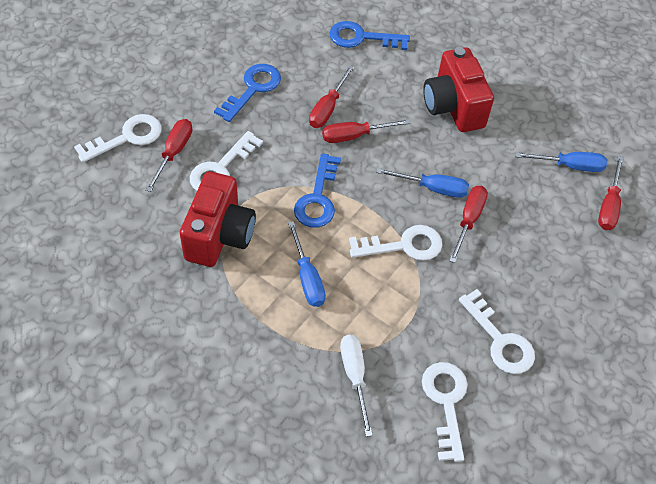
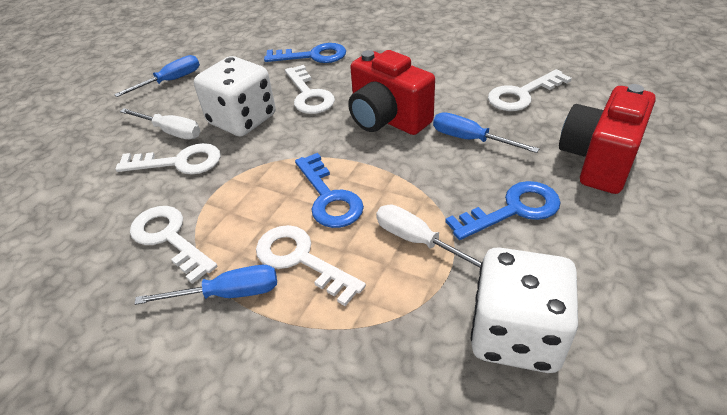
red screwdriver: [146,119,192,192] [309,65,354,128] [322,119,411,143] [449,186,488,263] [598,156,624,230] = 5 -> none = 0
white dice: none = 0 -> [194,56,276,136] [471,247,578,373] = 2
white screwdriver: [340,335,373,437] = 1 -> [120,108,201,139] [376,205,482,267] = 2

